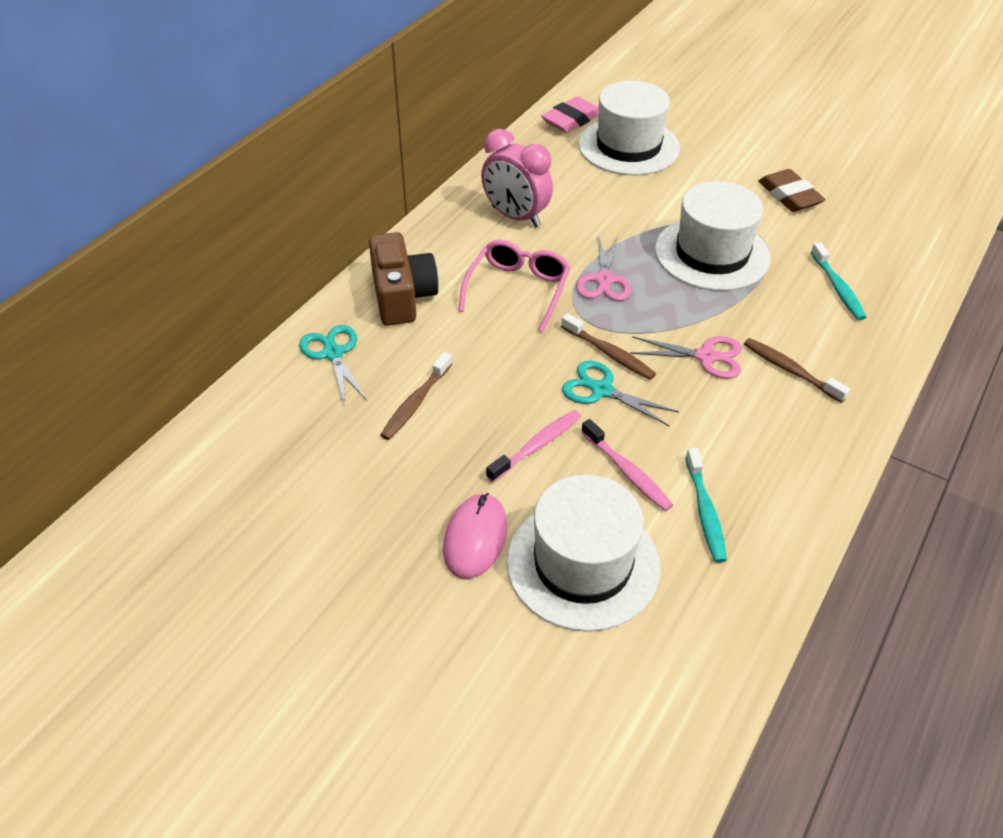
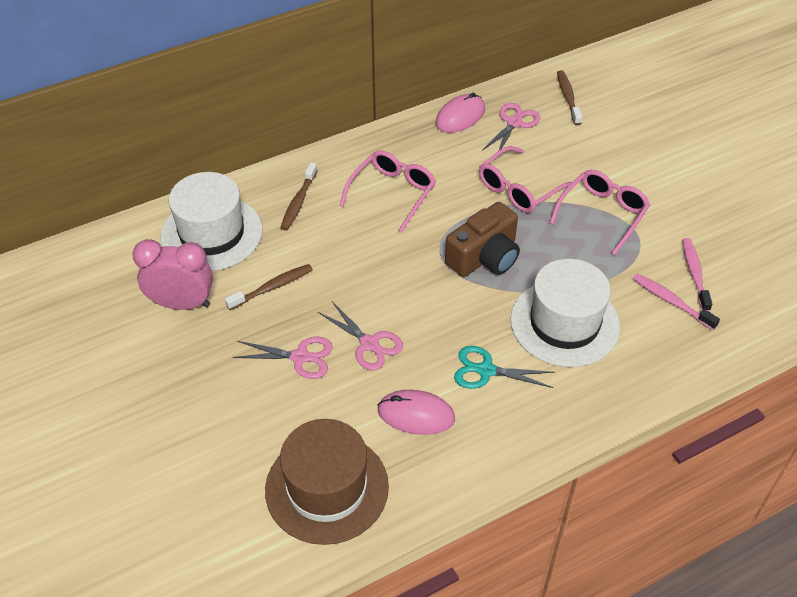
brown eraser: [758,169,825,212] = 1 -> none = 0
brown hat: none = 0 -> [265,419,389,545] = 1
pink eraser: [541,97,599,133] = 1 -> none = 0
pink glasses: [458,240,570,332] = 1 -> [340,150,436,232] [479,146,572,213] [550,170,650,255] = 3
pink mouse: [443,493,507,579] = 1 -> [378,390,455,435] [435,93,485,133] = 2
pink scissors: [576,235,631,301] [630,336,742,379] = 2 -> [233,337,333,379] [318,301,403,371] [483,103,541,150] = 3
turquoise scissors: [299,325,368,405] [562,361,679,426] = 2 -> [454,346,555,389] = 1
turquoise toothbrush: [685,448,727,563] [811,242,866,320] = 2 -> none = 0
white hat: [506,475,660,632] [578,81,680,175] [655,181,771,291] = 3 -> [160,172,263,271] [510,259,620,367] = 2

